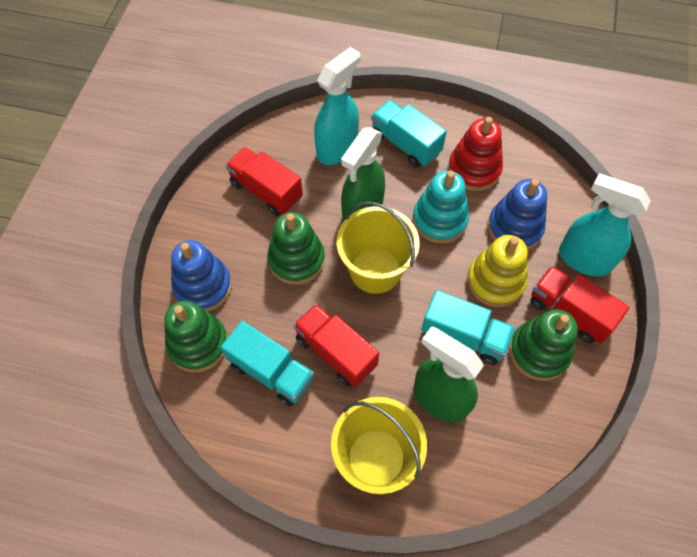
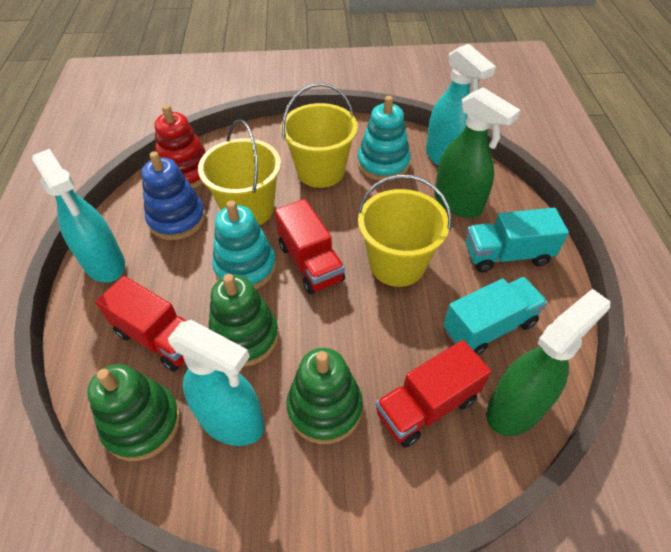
blue stacking toy: [171,240,232,312] [487,179,547,250] = 2 -> [141,151,206,240] = 1
turquoise spray bottle: [314,47,360,165] [559,173,651,276] = 2 -> [32,149,125,283] [168,320,265,446] [426,44,496,166] = 3
turquoise stacking toy: [413,171,469,243] = 1 -> [212,201,276,289] [357,96,410,181] = 2
turquoise truck: [221,321,314,407] [371,100,447,168] [421,290,515,365] = 3 -> [443,277,548,355] [466,208,569,272] = 2
yellow bucket: [331,397,427,494] [337,202,420,294] = 2 -> [198,119,281,225] [281,83,358,188] [358,174,452,287] = 3
yellow stacking toy: [467,235,528,307] = 1 -> none = 0

